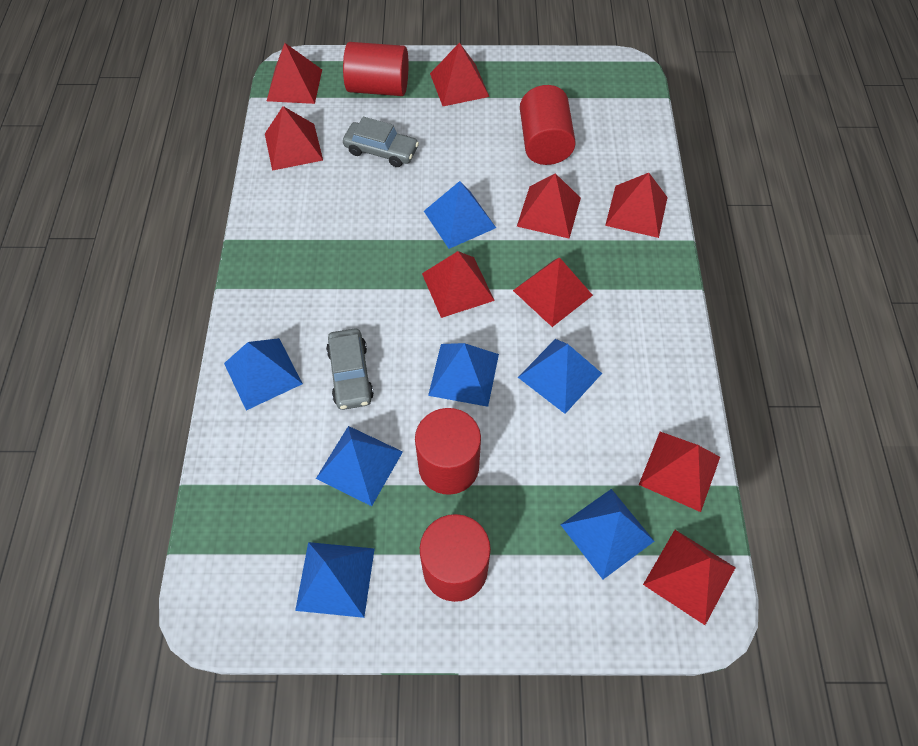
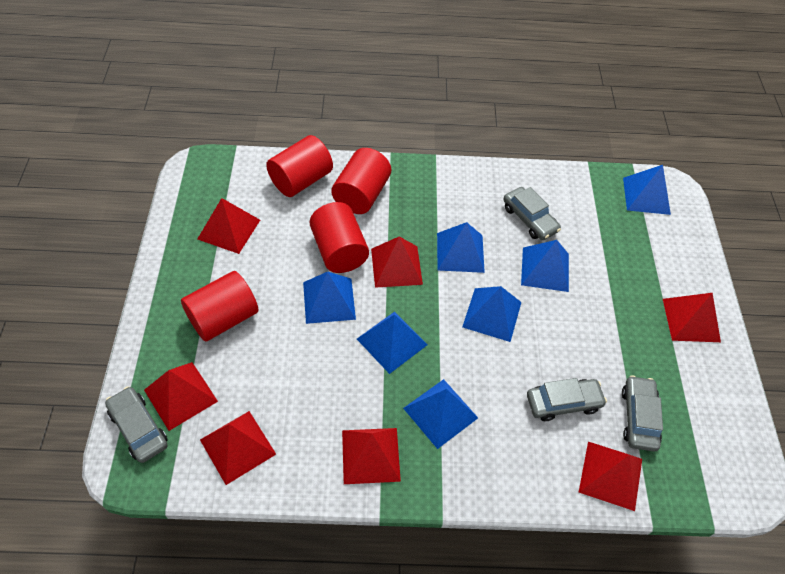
grey car: [326,329,374,410] [343,117,419,167] = 2 -> [105,387,167,463] [503,187,561,240] [527,378,607,421] [622,375,663,452] = 4
red pyramid: [265,106,323,171] [267,43,322,104] [422,251,495,318] [430,42,489,106] [513,257,593,327] [517,173,581,239] [605,173,668,238] [639,432,720,512] [643,530,736,625] = 9 -> [144,362,218,431] [198,198,260,254] [200,411,276,485] [342,428,401,484] [371,237,423,288] [579,442,642,511] [663,293,721,342] = 7

